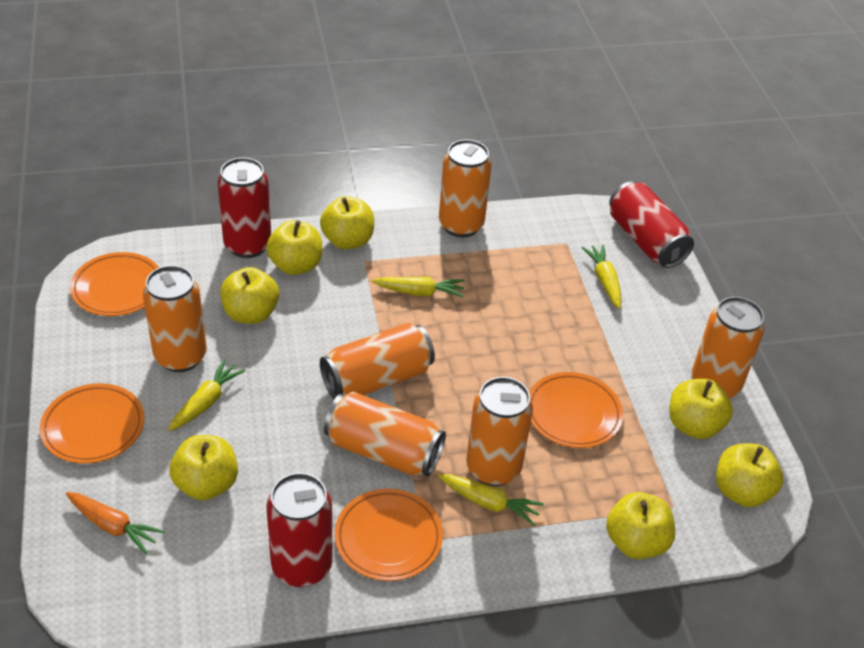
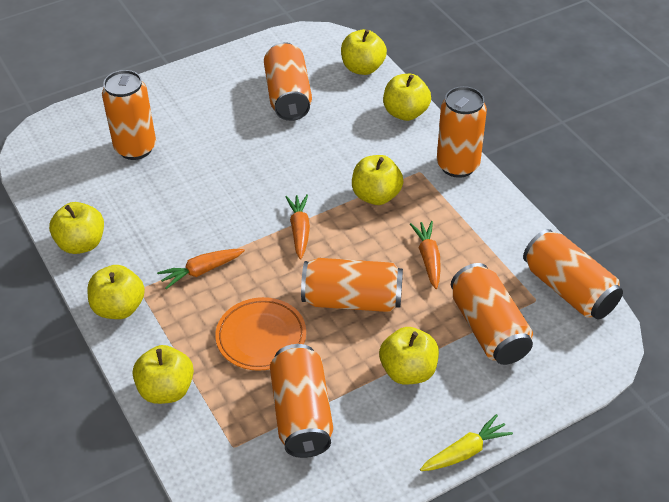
orange can: [143,265,207,372] [320,323,435,399] [324,392,446,477] [439,140,492,237] [466,377,533,486] [691,297,765,398] = 6 -> [102,70,156,160] [264,42,312,121] [270,344,333,458] [301,258,403,312] [437,86,487,178] [451,263,533,365] [523,229,623,319] = 7
orange carrot: [66,492,165,554] = 1 -> [157,249,245,289] [285,194,310,259] [410,221,441,289] = 3
orange plate: [40,384,145,463] [70,252,159,316] [335,489,443,581] [529,372,623,448] = 4 -> [215,297,306,371] = 1
red can: [217,157,271,258] [266,473,333,587] [609,181,694,268] = 3 -> none = 0
yellow carrot: [168,359,245,431] [372,277,464,297] [438,474,544,526] [582,244,621,309] = 4 -> [420,414,513,471] = 1

